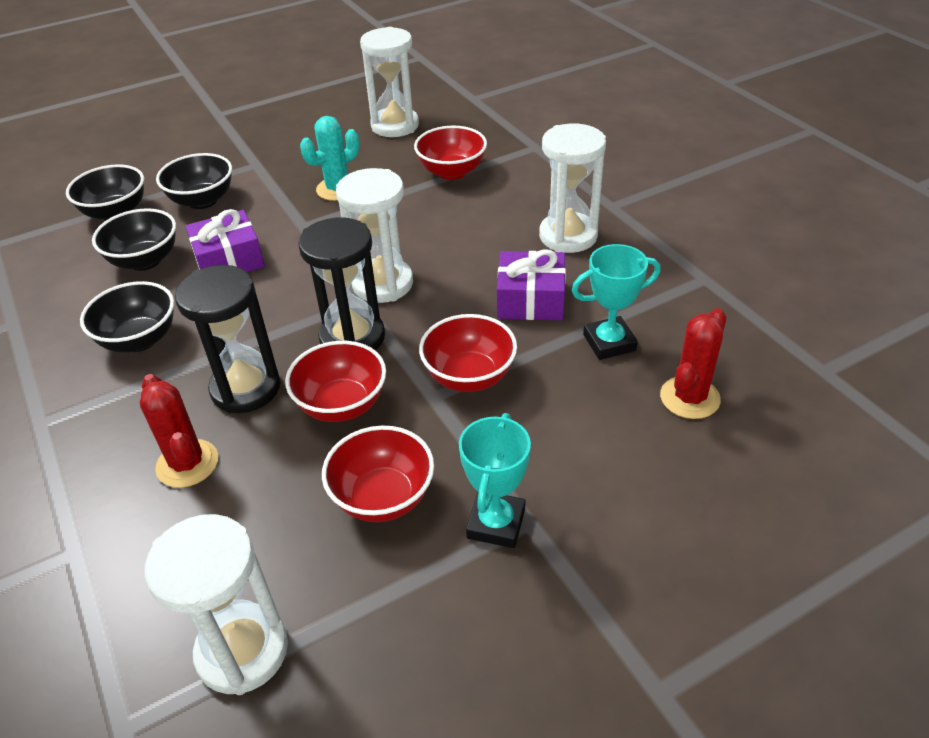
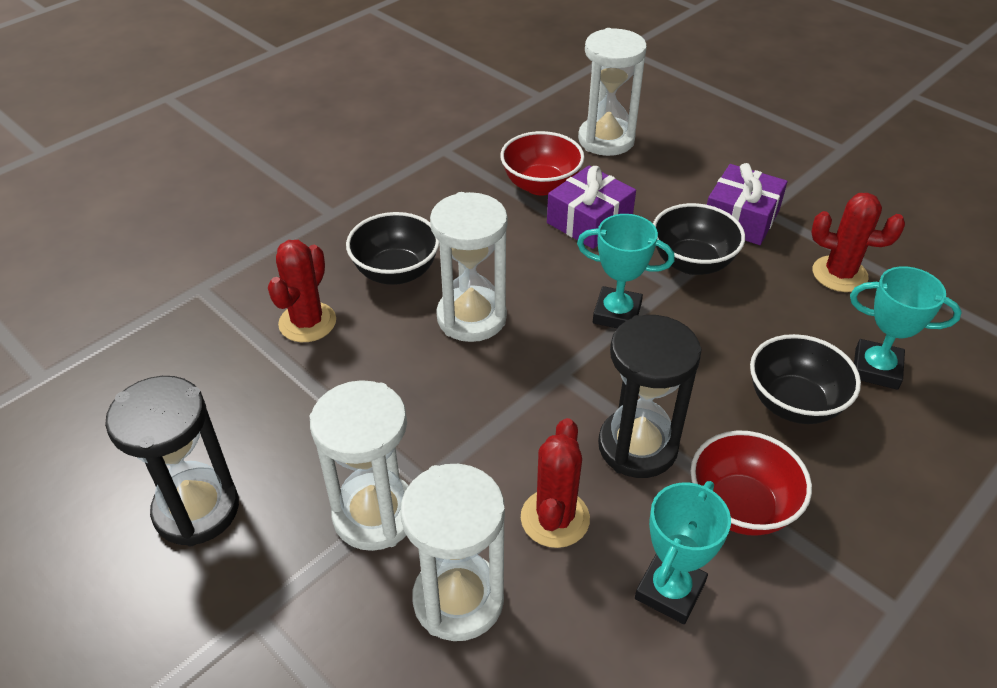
black bowl: [66,164,144,221] [80,281,174,353] [92,208,176,271] [156,153,232,209] = 4 -> [346,212,439,285] [653,203,745,275] [750,334,861,424] = 3
red bowl: [285,341,386,422] [322,426,434,522] [414,126,487,180] [419,314,517,392] = 4 -> [500,131,585,195] [691,431,812,536] = 2
red cactus: [140,374,218,488] [660,308,726,419] = 2 -> [268,240,336,342] [521,418,590,548] [811,193,905,292] = 3
turquoise cactus: [300,116,359,201] = 1 -> none = 0
turquoise trophy: [459,413,531,548] [572,244,661,360] = 2 -> [577,214,675,328] [635,481,731,624] [850,266,962,390] = 3

